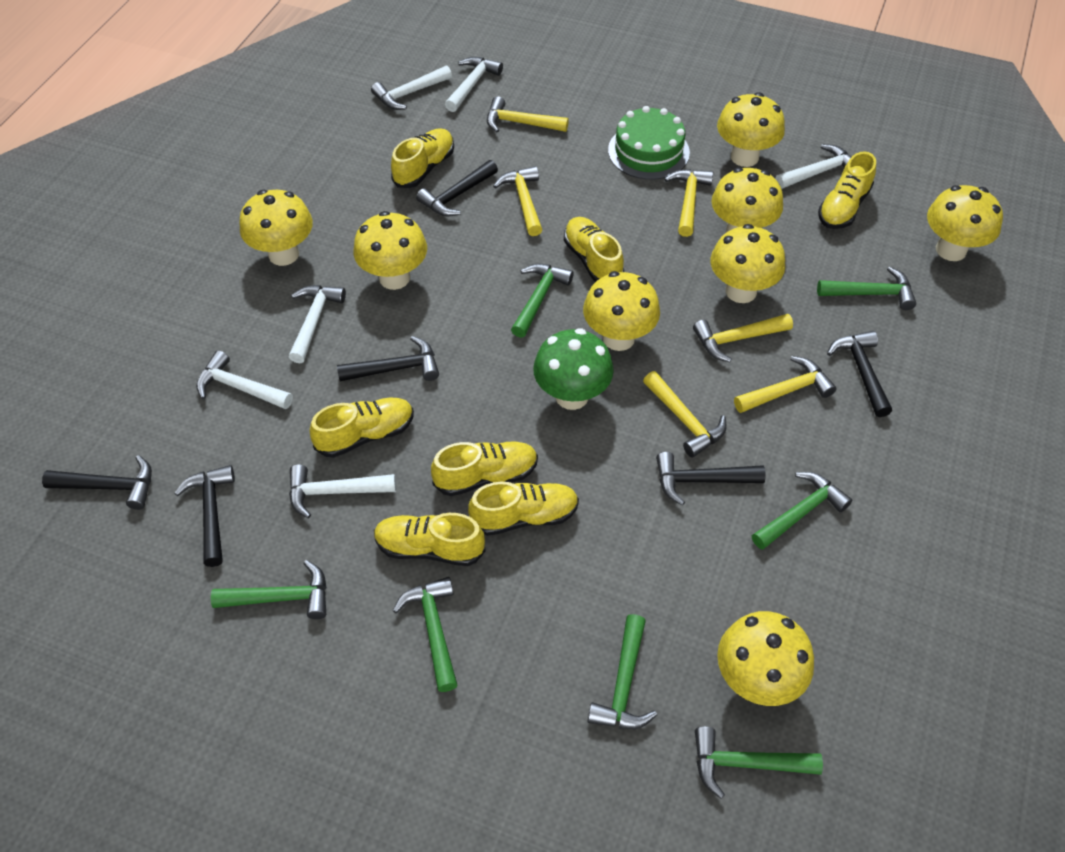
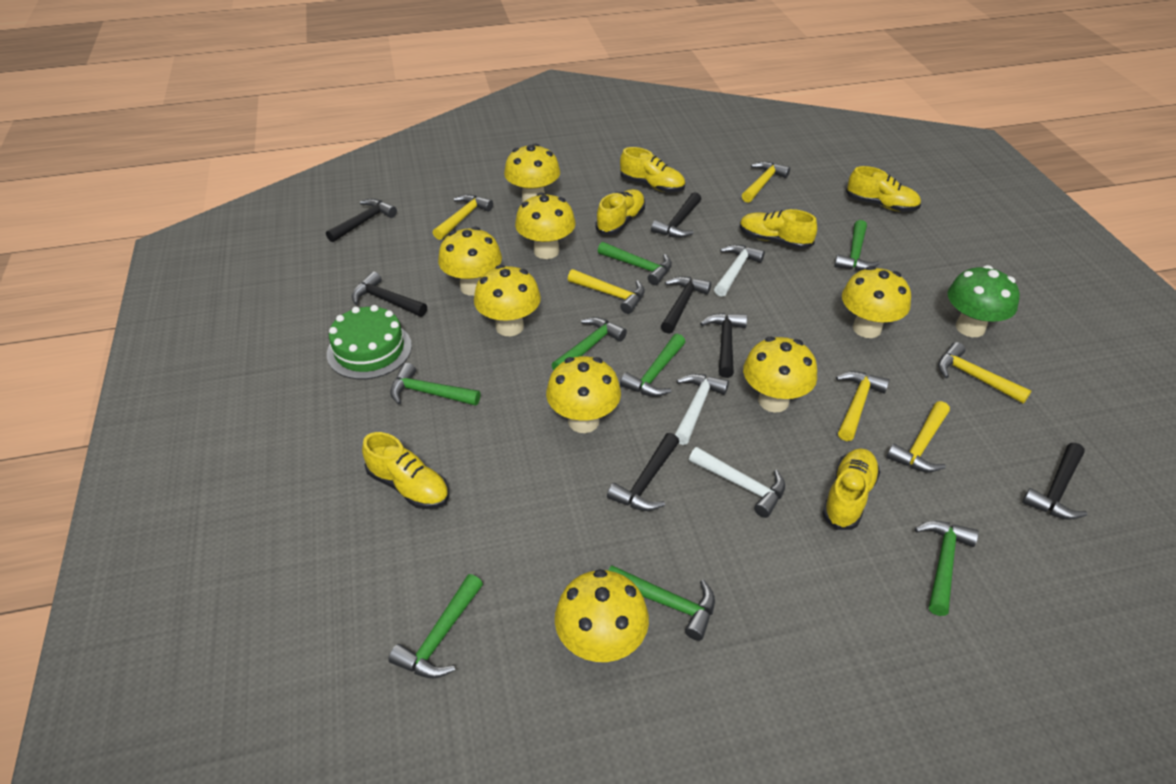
black hammer: [42,455,152,510] [174,465,235,567] [337,336,439,381] [416,160,498,216] [656,452,766,506] [827,331,892,417] = 6 -> [326,199,397,242] [352,271,427,317] [607,433,679,511] [651,192,701,238] [661,276,711,334] [700,313,747,378] [1022,443,1087,520] = 7
green hammer: [211,560,327,619] [393,577,457,692] [511,263,574,338] [588,614,657,729] [695,727,823,799] [752,472,852,550] [817,266,916,310] = 7 -> [388,574,483,678] [390,363,480,406] [552,317,627,370] [598,242,672,285] [608,565,715,641] [620,334,685,397] [834,220,880,271] [915,521,979,616] = 8
white hammer: [196,350,293,409] [289,285,346,363] [289,465,396,518] [371,66,452,110] [445,57,503,112] [775,144,851,189] = 6 -> [675,374,729,445] [689,447,785,518] [714,245,765,297] = 3
yellow shoe: [310,397,414,458] [374,513,486,566] [391,128,454,188] [431,442,538,496] [468,482,579,536] [564,217,624,282] [818,151,876,229] = 7 -> [362,432,449,509] [596,189,645,235] [620,147,685,192] [740,209,817,249] [822,448,880,530] [846,166,921,212] = 6

